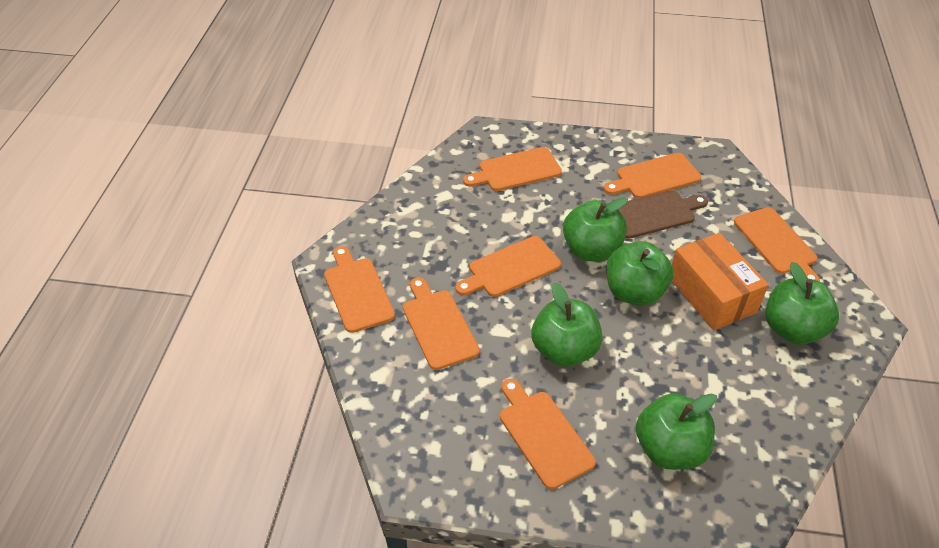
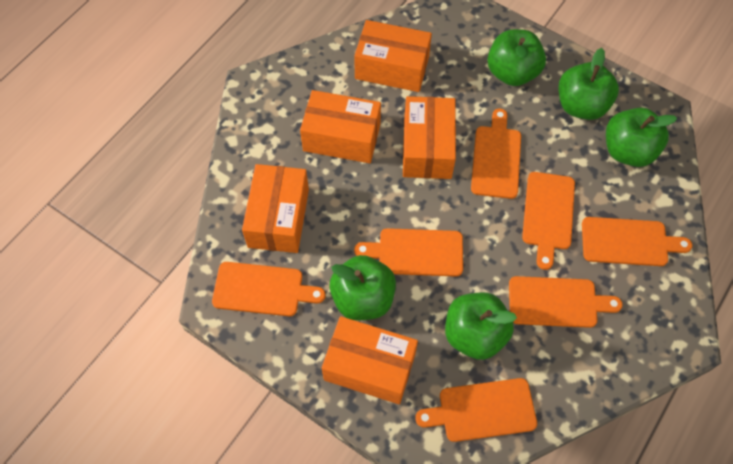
brown cutting board: [618,190,708,239] = 1 -> none = 0
orange box: [672,233,769,330] = 1 -> [242,164,309,253] [300,90,381,163] [322,316,418,404] [354,20,432,92] [403,96,456,179] = 5

